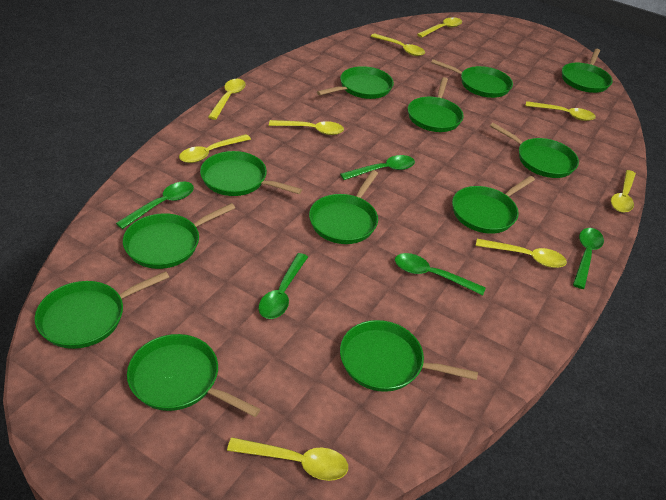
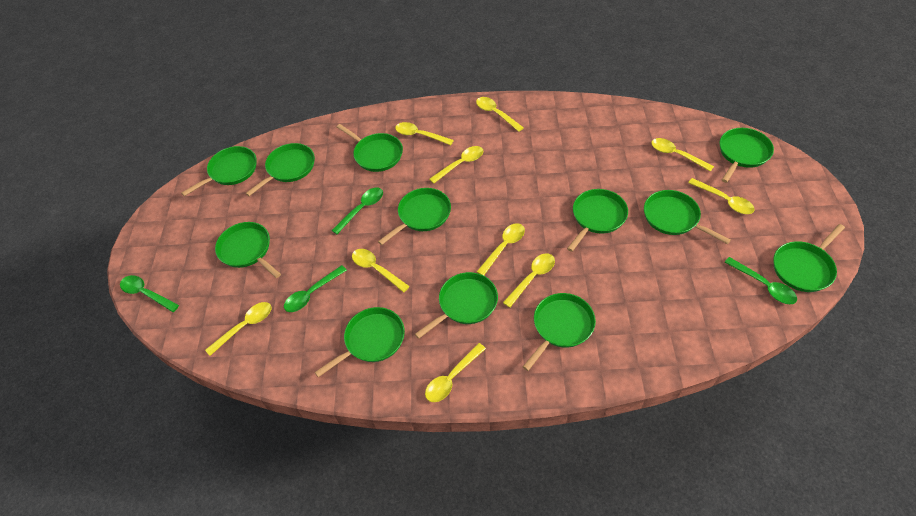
green spoon: [116,182,194,229] [259,253,308,319] [340,155,415,180] [395,253,486,295] [573,228,604,289] = 5 -> [120,275,179,312] [284,265,347,312] [332,188,383,234] [724,257,797,304] = 4
yellow spoon: [179,134,251,163] [208,79,246,120] [227,437,348,481] [269,120,344,135] [371,33,425,56] [417,17,462,38] [476,239,567,268] [526,101,596,121] [611,170,636,213] = 9 -> [205,302,271,356] [352,249,410,293] [395,122,454,145] [425,343,486,402] [429,146,483,184] [476,97,524,132] [477,223,525,276] [503,253,555,308] [651,138,714,172] [688,178,755,214] = 10

